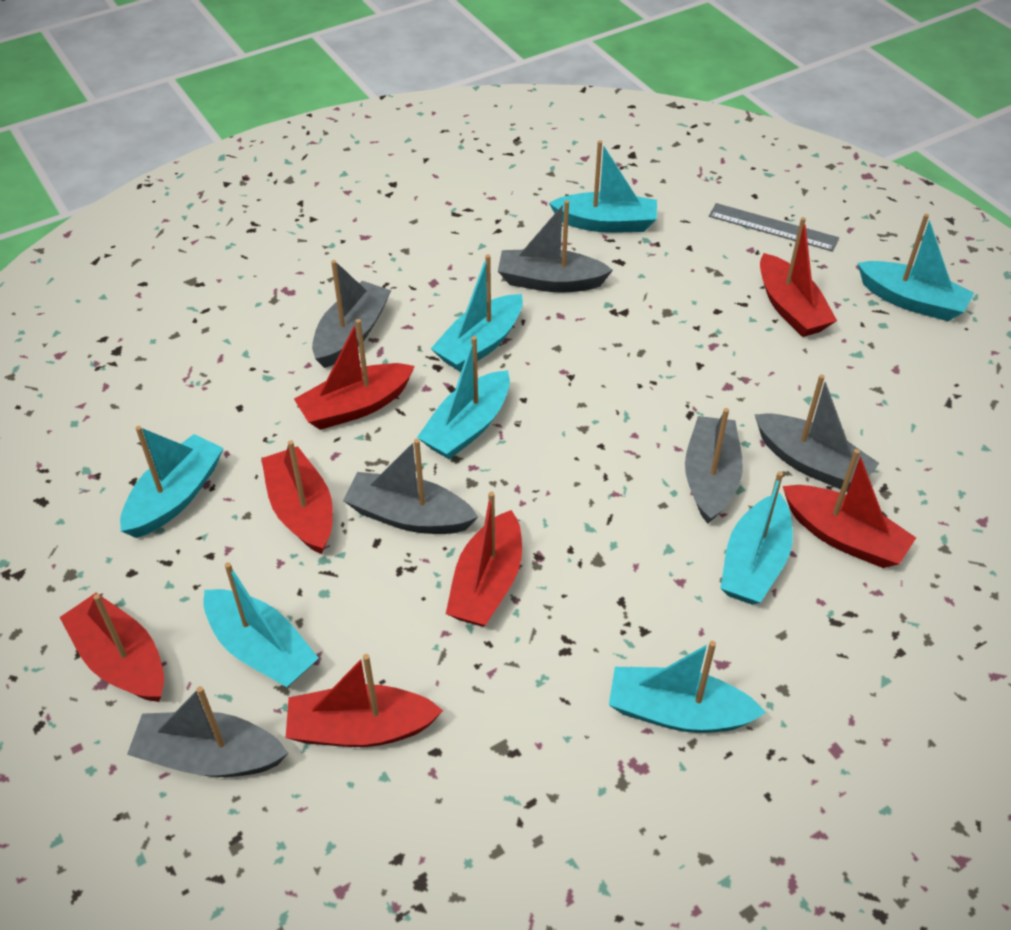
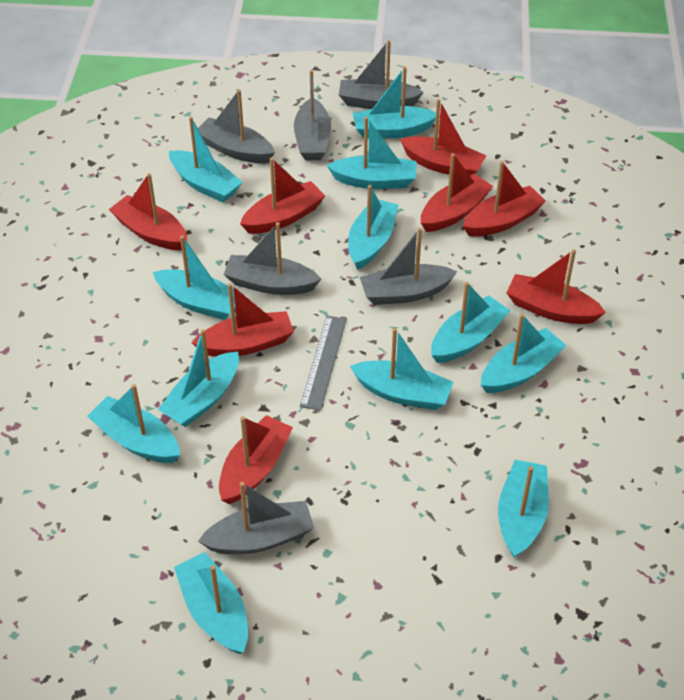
red boat: [59,593,164,702] [261,440,333,554] [286,654,443,747] [294,319,415,430] [446,492,522,627] [760,217,837,337] [783,449,916,568] = 7 -> [109,173,187,250] [192,283,294,356] [219,415,293,504] [240,158,325,234] [400,99,487,175] [421,153,493,232] [463,161,546,237] [506,249,606,324] = 8
turquoise boat: [120,426,224,538] [203,562,319,687] [417,336,510,460] [431,254,523,372] [549,140,657,233] [609,641,766,733] [720,471,793,605] [858,214,974,321] = 8 -> [87,384,180,463] [153,235,235,320] [158,329,239,427] [169,116,243,202] [174,552,248,654] [327,117,417,189] [348,185,398,270] [350,328,454,410] [353,67,436,138] [431,282,511,363] [481,314,567,393] [498,460,549,558] = 12

